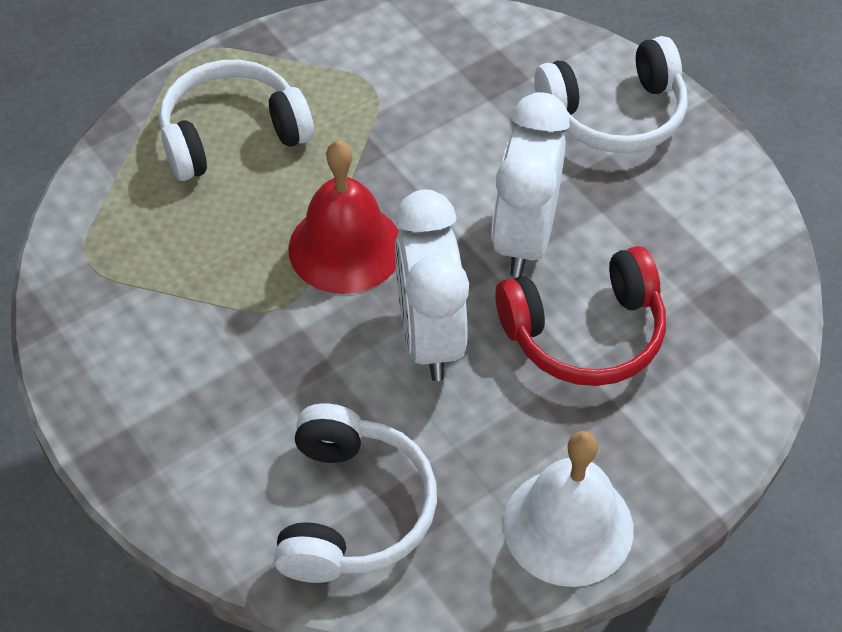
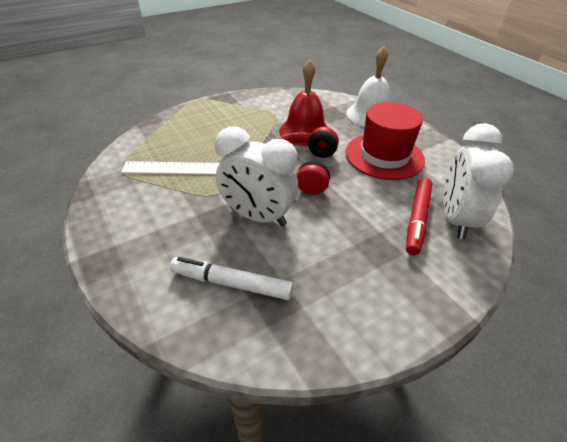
red hat: none = 0 -> [346,102,425,180] = 1
red marker: none = 0 -> [406,178,432,256] = 1
white headphones: [159,60,314,181] [274,403,437,583] [534,36,687,153] = 3 -> none = 0
white marker: none = 0 -> [170,257,293,300] = 1
white ruler: none = 0 -> [121,161,219,175] = 1

